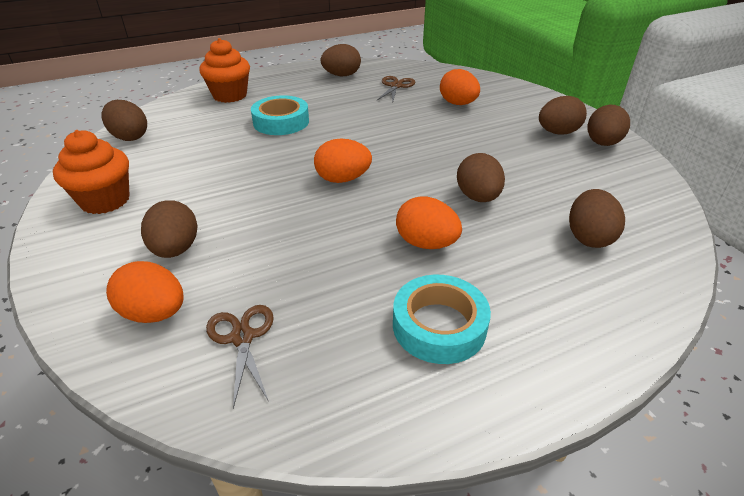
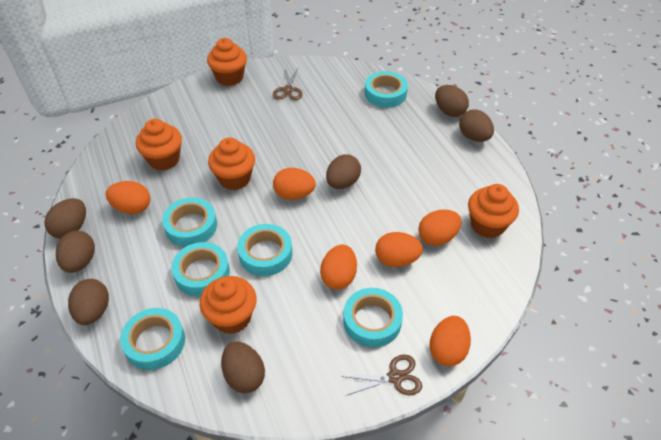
orange cupcake: [53,130,130,214] [199,38,250,103] = 2 -> [136,119,182,171] [200,276,257,334] [207,38,247,86] [208,137,255,190] [468,184,519,238] = 5
orange egg: [106,261,184,323] [314,138,372,183] [396,197,462,249] [440,69,480,105] = 4 -> [106,181,150,214] [273,168,316,200] [320,245,357,290] [375,232,423,267] [418,209,461,246] [429,316,471,366] = 6
turquoise tape: [251,95,309,135] [393,275,491,364] = 2 -> [120,308,185,370] [162,197,217,247] [171,242,230,297] [237,224,293,276] [343,288,403,348] [365,71,408,108] = 6

